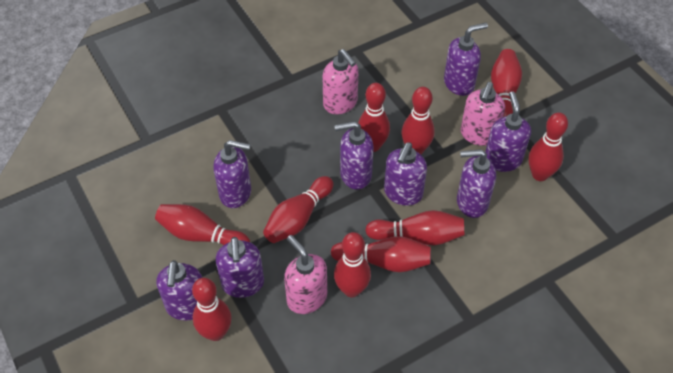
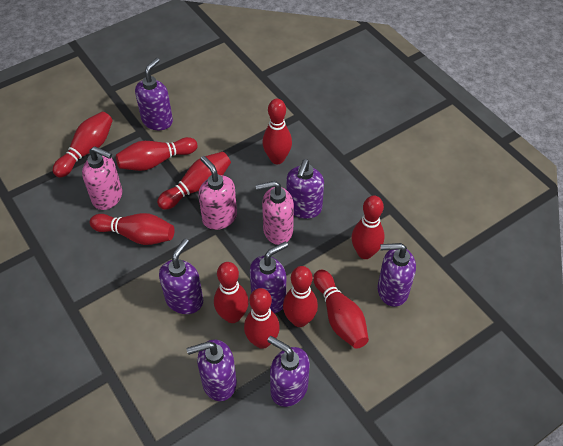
purple soap dispenser: [156,260,202,321] [213,140,251,208] [215,237,264,298] [334,121,374,189] [384,142,427,206] [444,23,488,96] [457,149,496,218] [485,91,531,172] = 8 -> [135,58,173,130] [159,238,203,314] [187,340,237,401] [250,242,288,313] [267,336,310,407] [286,159,324,219] [378,243,416,307] = 7

